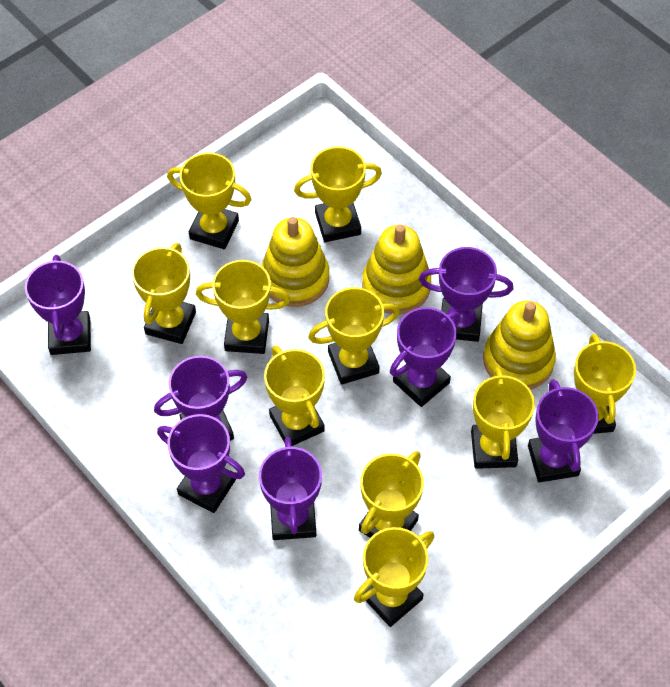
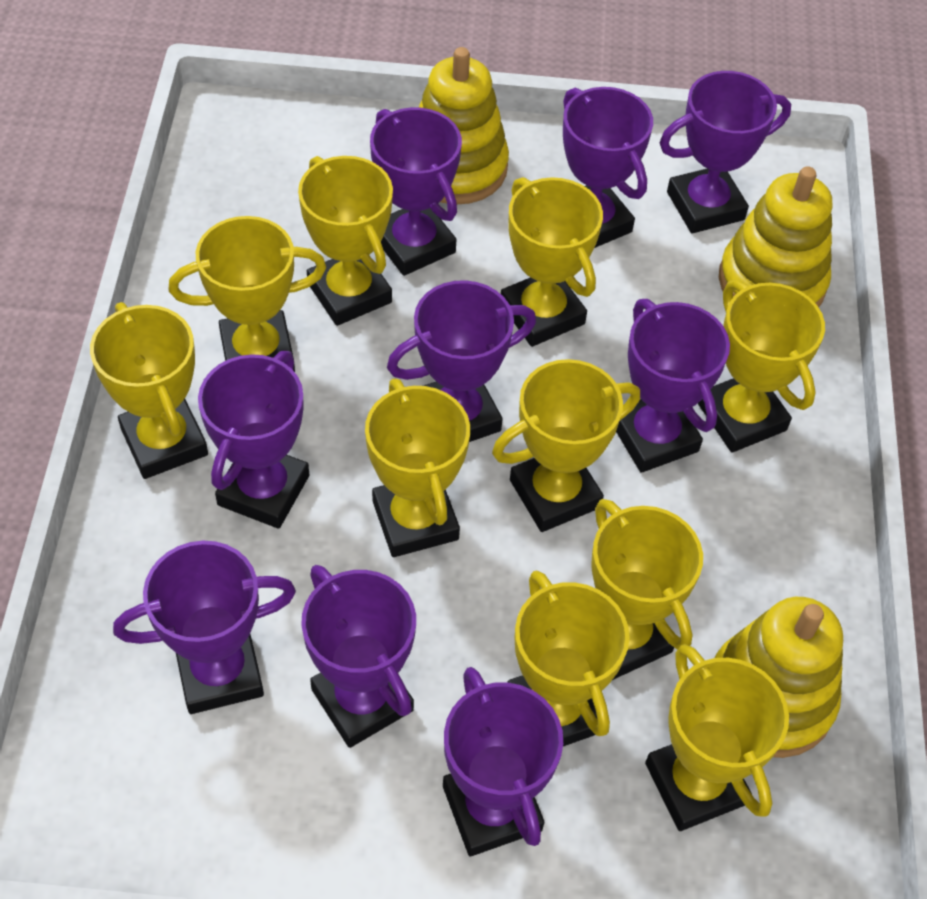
purple trophy: [25,255,91,355] [154,356,247,441] [157,414,245,513] [259,437,322,540] [390,307,460,407] [419,247,513,342] [528,379,599,483] = 7 -> [113,541,296,714] [198,351,309,529] [301,565,416,748] [370,107,462,276] [387,280,536,442] [443,667,563,856] [563,87,653,248] [616,299,730,473] [660,71,791,233] = 9

